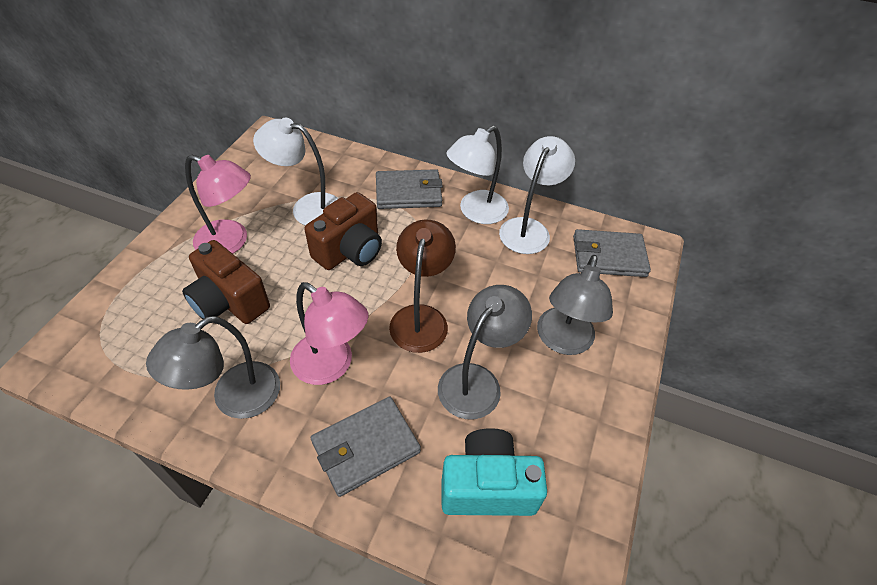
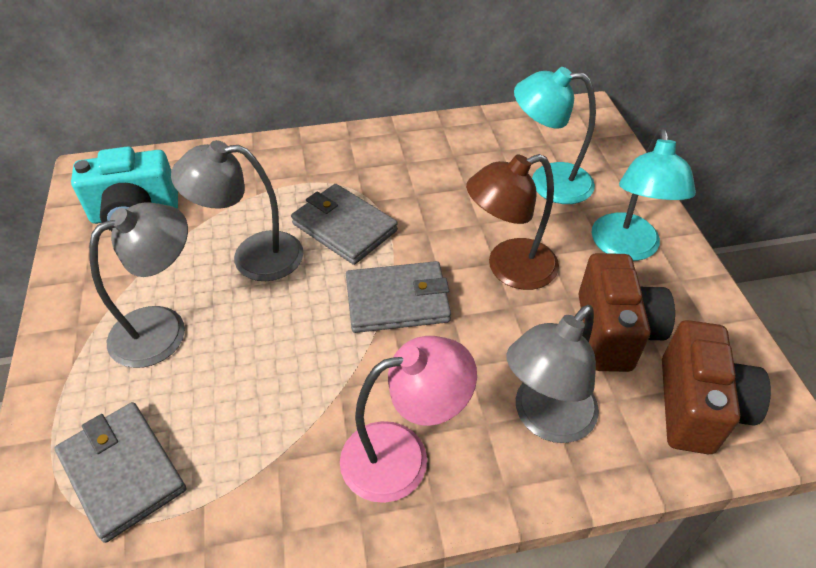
pink lamp: [185,155,251,254] [290,282,368,385] = 2 -> [340,336,477,503] = 1
turquoise lamp: none = 0 -> [514,67,596,204] [592,129,696,261] = 2
white lamp: [253,118,339,226] [447,126,509,224] [499,136,575,254] = 3 -> none = 0

